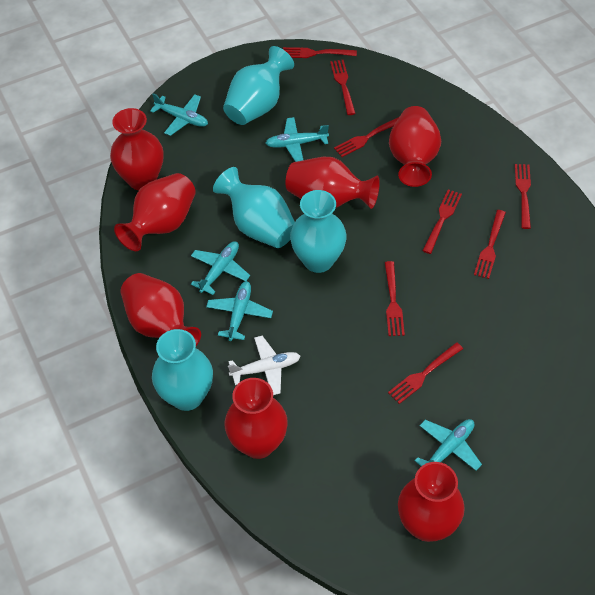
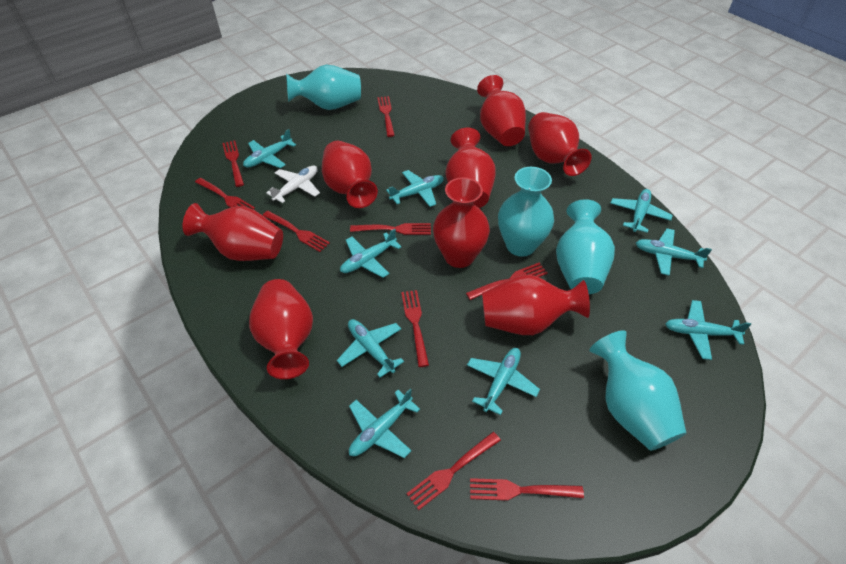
red fork: [283,47,357,58] [330,60,356,115] [334,117,399,157] [385,261,405,336] [388,342,463,404] [423,189,462,254] [474,210,506,279] [515,164,531,229] = 8 -> [195,178,255,209] [222,140,244,187] [263,211,330,252] [350,223,431,235] [377,96,395,137] [401,290,429,367] [406,432,501,510] [466,263,548,300] [470,478,584,501] = 9
red vase: [110,108,164,190] [114,173,196,251] [120,273,201,346] [225,378,288,459] [286,157,380,209] [389,106,441,187] [398,462,465,542] = 7 -> [183,203,283,261] [249,279,313,379] [322,141,378,208] [433,177,490,268] [445,128,496,208] [477,75,526,146] [482,274,590,335] [528,112,592,176] = 8
turquoise plane: [150,93,208,136] [191,241,250,295] [206,281,273,341] [266,117,329,162] [415,419,482,471] = 5 -> [243,129,296,168] [337,319,404,378] [340,229,401,278] [349,389,420,458] [386,170,444,207] [467,348,540,415] [610,189,673,233] [636,228,712,276] [665,300,751,360] = 9

